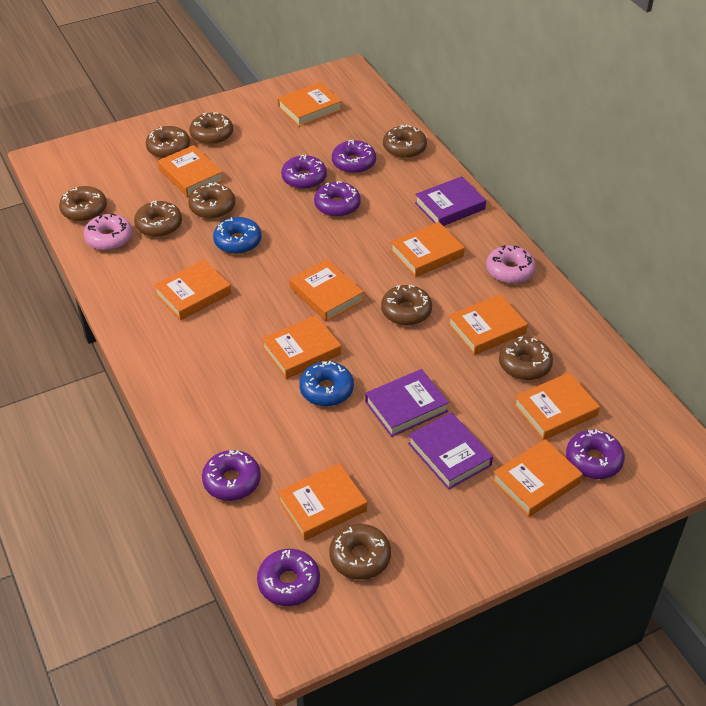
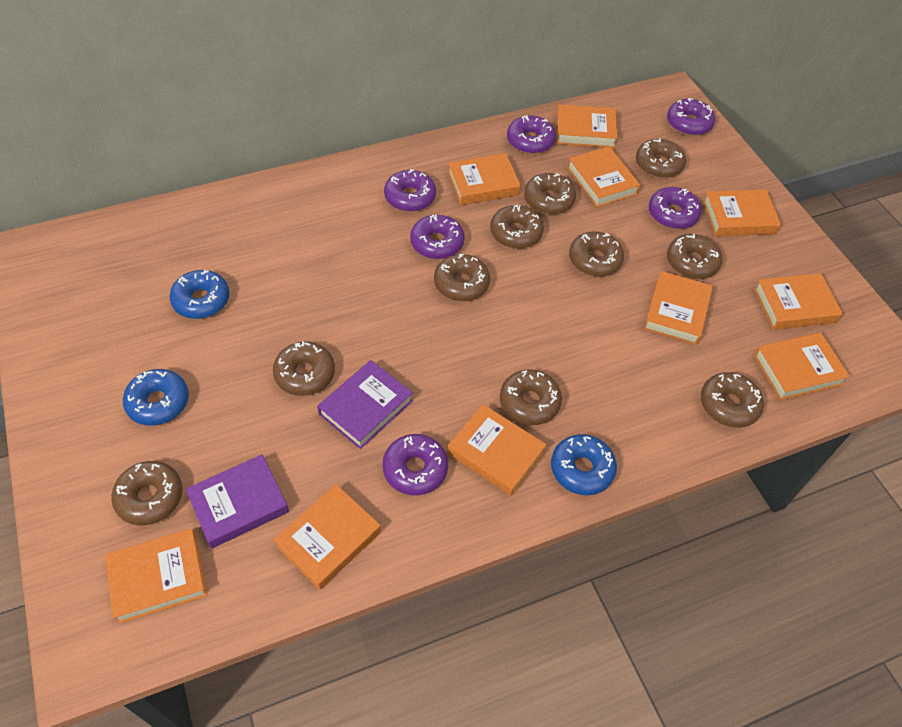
blue donut: [213,217,262,254] [299,361,354,406] = 2 -> [123,369,189,426] [170,270,229,319] [551,434,617,495] = 3
brown donut: [59,186,107,222] [134,201,182,237] [146,126,190,158] [188,182,235,219] [189,112,233,145] [329,524,391,580] [381,285,432,325] [383,125,427,158] [499,336,553,380] = 9 -> [111,461,183,525] [273,341,335,396] [434,254,490,301] [490,205,544,249] [500,369,562,425] [524,173,576,215] [569,231,624,277] [636,138,686,178] [667,234,723,279] [701,372,764,428] = 10
pink donut: [84,214,133,251] [486,245,536,284] = 2 -> none = 0
purple book: [365,369,449,437] [408,412,493,490] [415,176,486,226] = 3 -> [186,454,289,549] [317,360,413,449] = 2

